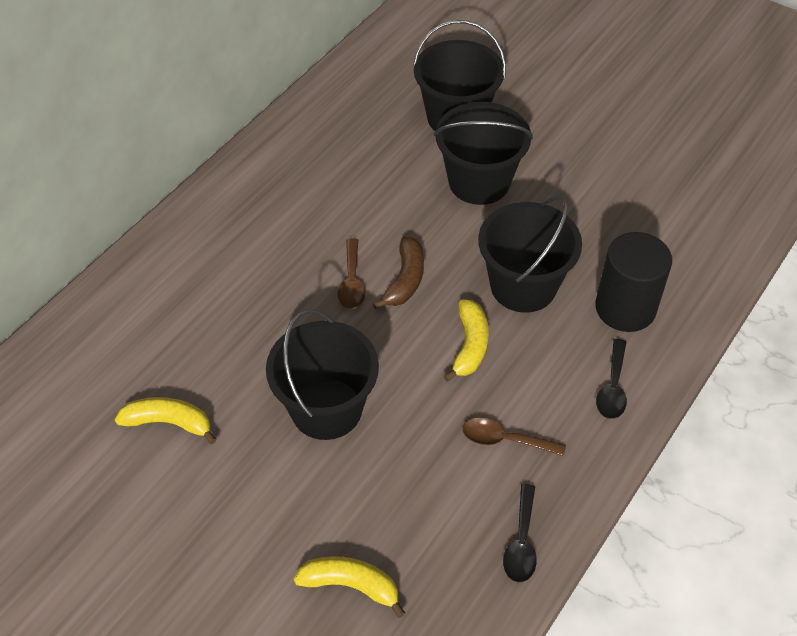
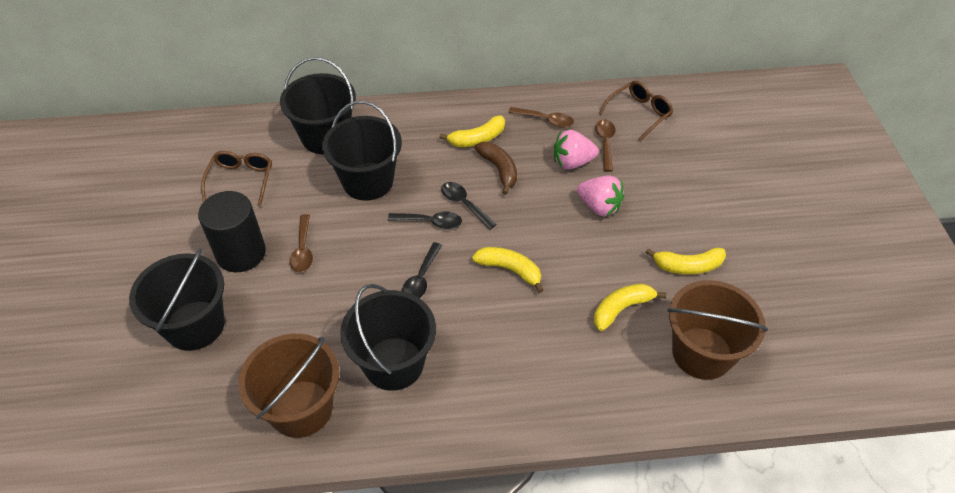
black spoon: [503,484,537,582] [596,339,627,419] = 2 -> [388,212,462,229] [402,242,442,298] [441,182,497,230] = 3
brown bucket: none = 0 -> [238,334,339,438] [667,280,768,380] = 2
brown glasses: none = 0 -> [201,151,272,207] [599,81,673,141] = 2
brown spoon: [338,238,366,309] [463,418,566,456] = 2 -> [289,214,313,273] [508,107,574,128] [595,119,615,172] = 3
pink strawberry: none = 0 -> [554,130,599,169] [577,176,624,216] = 2
yellow banana: [115,397,217,444] [294,556,405,618] [444,299,489,382] = 3 -> [439,115,505,147] [472,247,544,293] [594,283,666,331] [645,248,726,275] = 4

